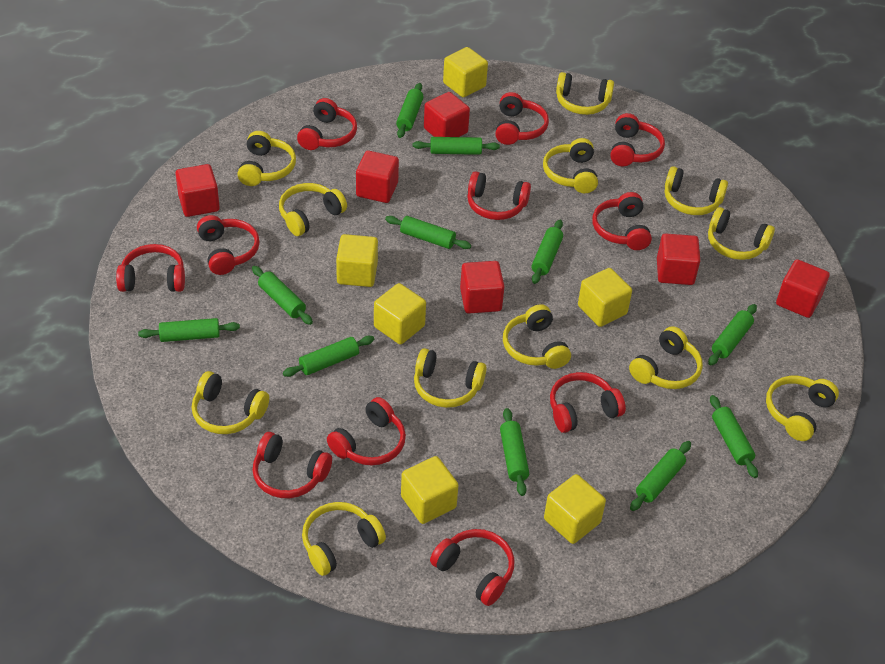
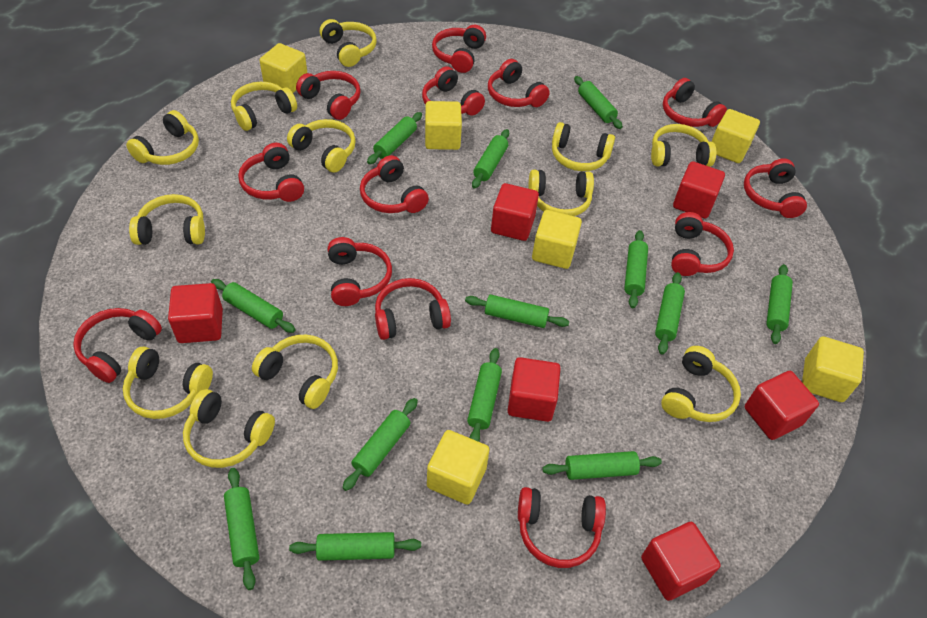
green rolling pin: [138,318,240,342] [252,266,313,325] [283,336,374,377] [385,216,471,249] [396,83,423,138] [413,137,500,155] [500,408,529,496] [532,220,563,284] [630,441,691,511] [708,304,757,366] [710,395,758,478] = 11 -> [211,279,295,333] [224,468,259,590] [289,532,421,561] [342,398,418,491] [367,112,422,164] [465,294,569,328] [467,348,502,442] [472,129,509,189] [542,451,662,480] [574,76,623,129] [624,230,648,308] [655,272,685,354] [766,264,793,344] = 13
red headphones: [116,244,185,292] [197,215,260,275] [252,432,332,498] [297,98,357,150] [327,397,406,465] [430,529,514,606] [467,171,531,220] [495,92,549,145] [550,372,626,433] [592,192,652,250] [610,113,665,166] = 11 -> [73,308,162,383] [238,143,304,202] [296,71,361,120] [328,237,392,306] [360,155,429,213] [375,278,451,340] [422,66,485,115] [432,25,486,73] [488,59,550,107] [518,487,606,568] [663,78,727,127] [671,212,734,276] [744,158,807,218] = 13

